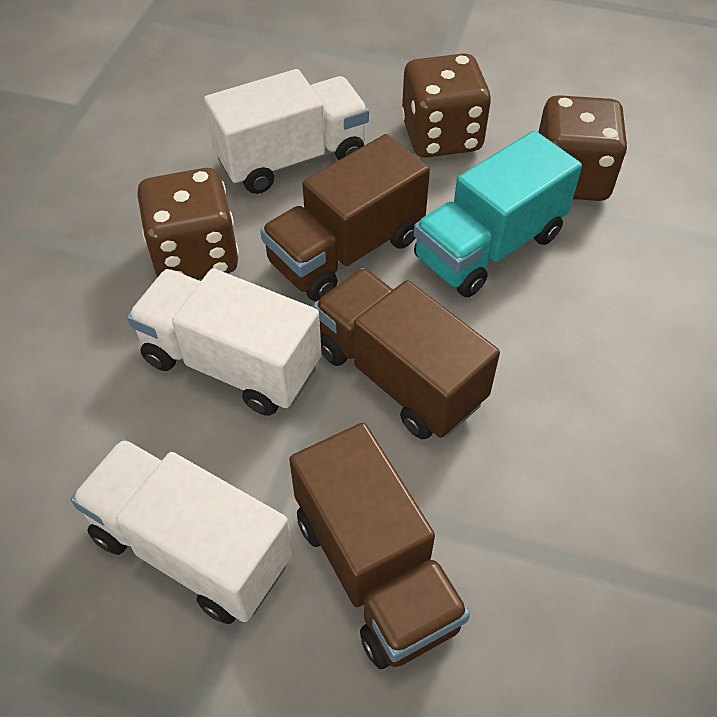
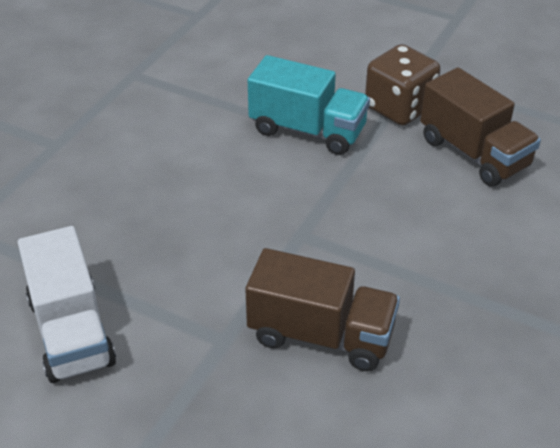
brown dice: [137,168,239,280] [401,53,491,158] [538,95,628,201] = 3 -> [365,44,440,126] = 1
brown truck: [260,134,430,302] [289,423,470,669] [313,268,500,439] = 3 -> [245,248,400,371] [420,68,541,186] = 2
white truck: [71,439,293,624] [127,268,322,416] [204,69,369,194] = 3 -> [18,226,116,383] = 1

